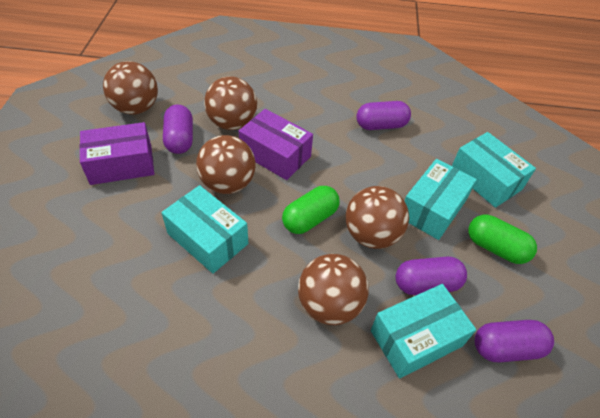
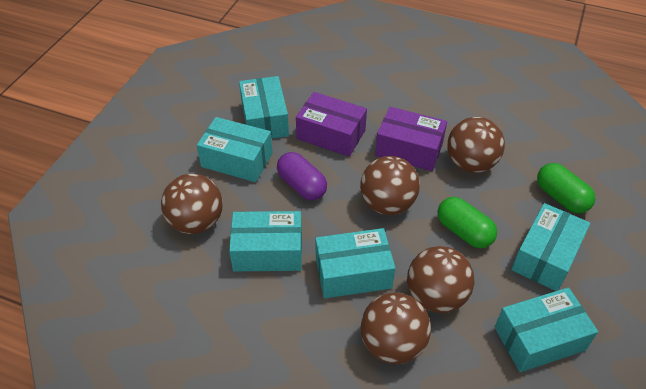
purple capsule: [163,105,193,154] [356,101,411,130] [396,257,467,295] [475,320,554,363] = 4 -> [277,152,327,201] = 1
turquoise box: [161,185,249,274] [371,284,476,379] [405,159,477,240] [452,132,536,208] = 4 -> [197,117,273,182] [229,211,302,272] [239,76,289,139] [315,228,395,298] [495,287,598,372] [511,203,590,291] = 6

